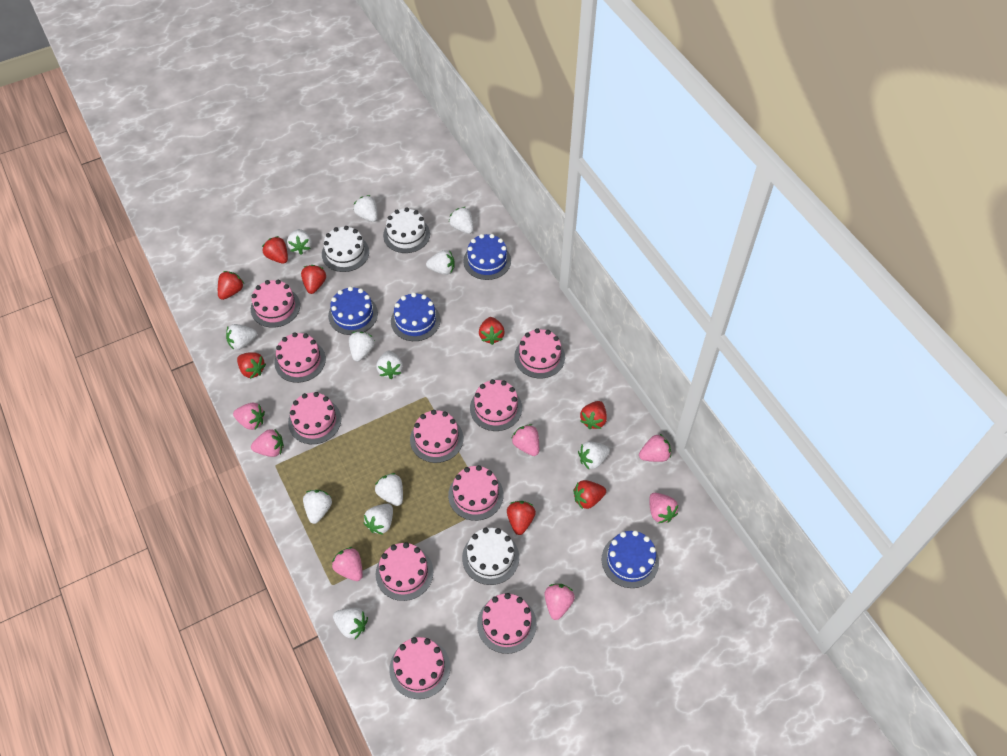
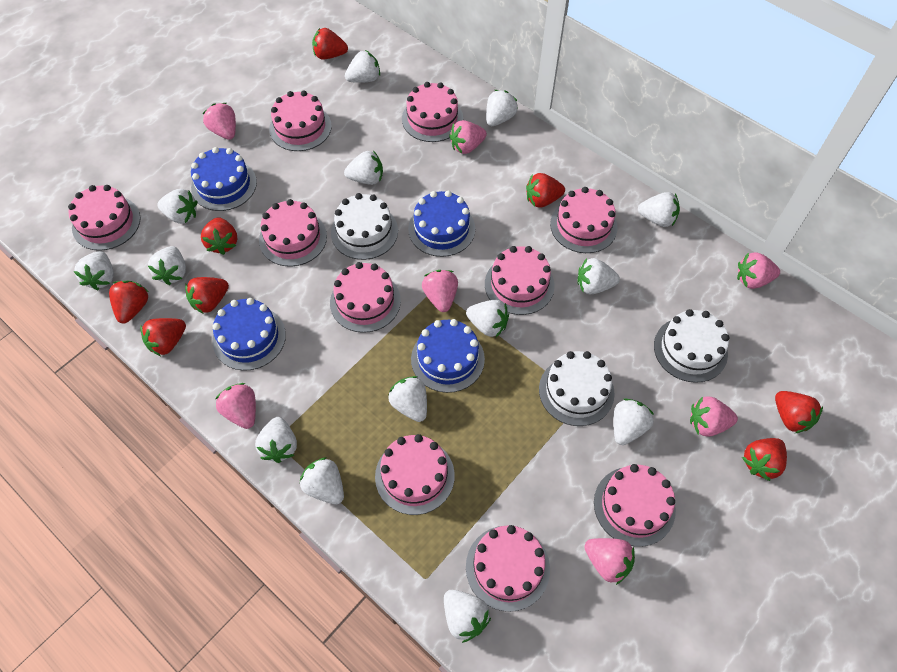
white strawberry: [226,324,257,350] [287,229,312,255] [303,490,332,524] [333,608,368,639] [349,332,375,362] [353,195,378,222] [364,504,393,535] [375,473,403,506] [376,351,403,379] [426,250,455,275] [449,207,474,234] [578,441,610,469] = 12 -> [74,251,114,290] [148,246,186,285] [157,189,198,224] [255,417,297,463] [300,457,344,504] [344,150,383,185] [345,50,380,83] [388,376,427,422] [444,590,491,643] [466,300,509,337] [486,90,518,126] [577,258,620,294] [613,399,654,445] [638,192,680,227] = 14

